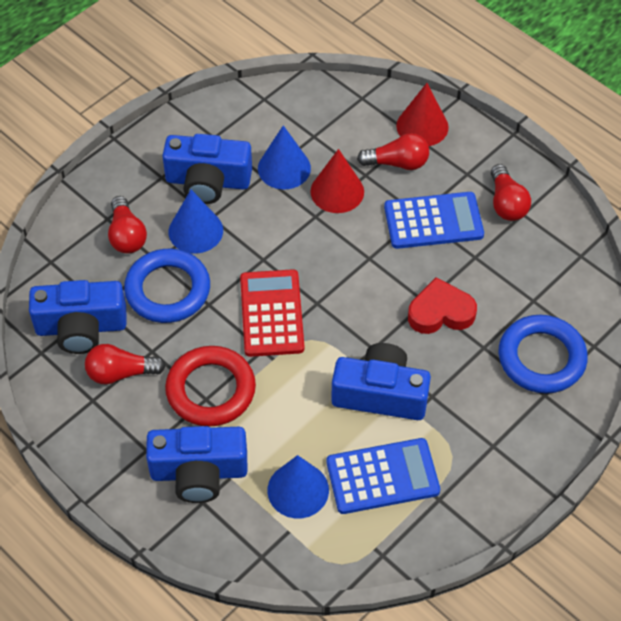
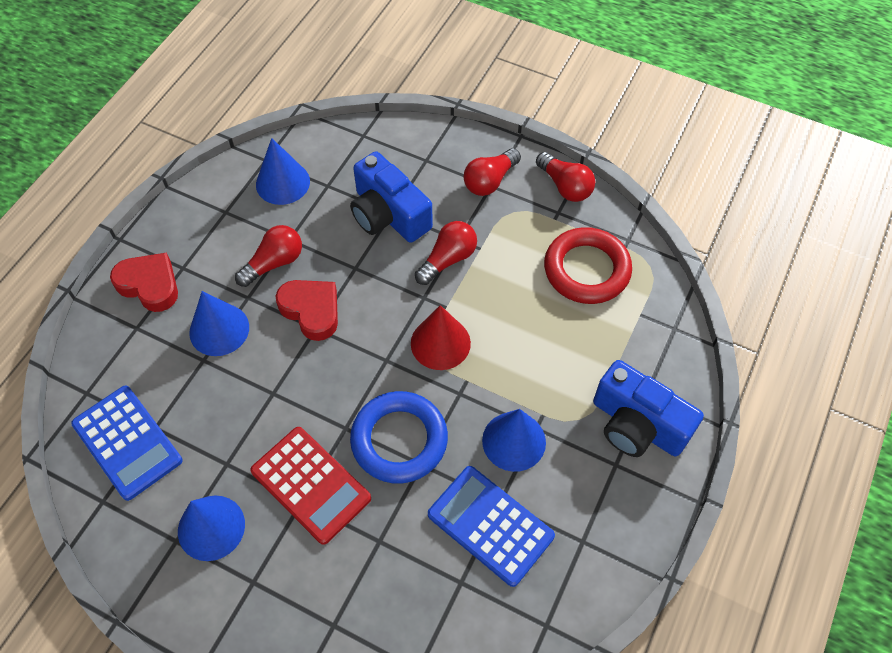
blue camera: [29,280,126,354] [146,426,248,503] [162,134,252,204] [331,343,431,420] = 4 -> [350,151,433,243] [593,360,704,457] = 2
blue cone: [169,189,223,254] [258,125,311,189] [268,455,329,519] = 3 -> [178,496,245,561] [189,291,249,356] [256,138,310,205] [482,409,546,472] = 4
blue ring: [124,249,210,323] [499,315,588,393] = 2 -> [350,391,448,484] = 1
red cone: [310,149,364,213] [396,83,449,146] = 2 -> [411,305,471,370] = 1
red heart: [408,277,477,334] = 1 -> [110,253,178,312] [276,280,338,341] = 2

